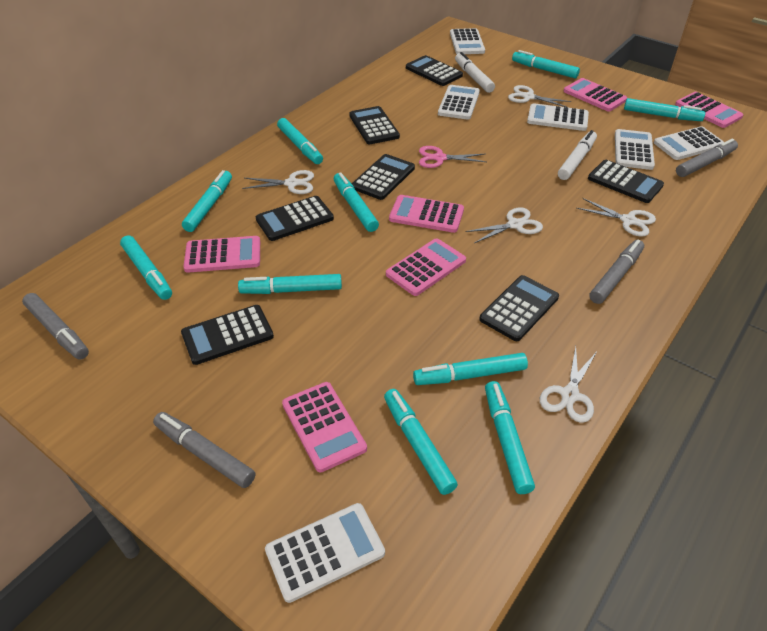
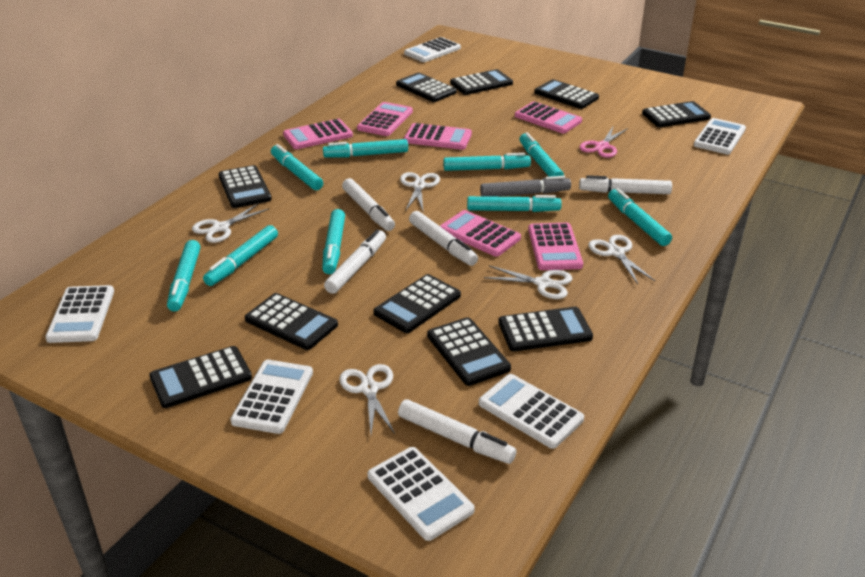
black calculator: [181,305,274,365] [256,196,334,241] [349,106,400,144] [352,154,415,200] [406,55,463,86] [479,275,559,341] [588,160,664,203] = 7 -> [149,346,252,408] [218,165,272,208] [245,293,338,350] [374,274,461,333] [396,72,457,102] [427,317,511,386] [450,69,513,95] [498,307,593,351] [534,79,599,109] [642,101,711,127] = 10
grey marker: [22,293,89,360] [153,412,255,488] [589,240,644,304] [676,139,738,177] = 4 -> [480,176,571,197] = 1
turquoise marker: [120,235,172,300] [182,170,232,232] [238,274,342,294] [277,118,323,164] [334,172,379,232] [384,389,458,495] [413,353,528,385] [485,381,535,494] [512,50,580,78] [624,98,705,121] = 10 -> [167,240,200,311] [203,225,278,286] [271,144,323,190] [322,209,345,274] [323,139,408,158] [443,153,531,171] [467,195,562,212] [519,132,564,177] [608,188,672,246] = 9
white marker: [455,52,495,93] [558,130,597,180] = 2 -> [324,229,386,294] [342,178,395,231] [398,399,516,464] [409,211,478,266] [579,175,672,194] = 5

